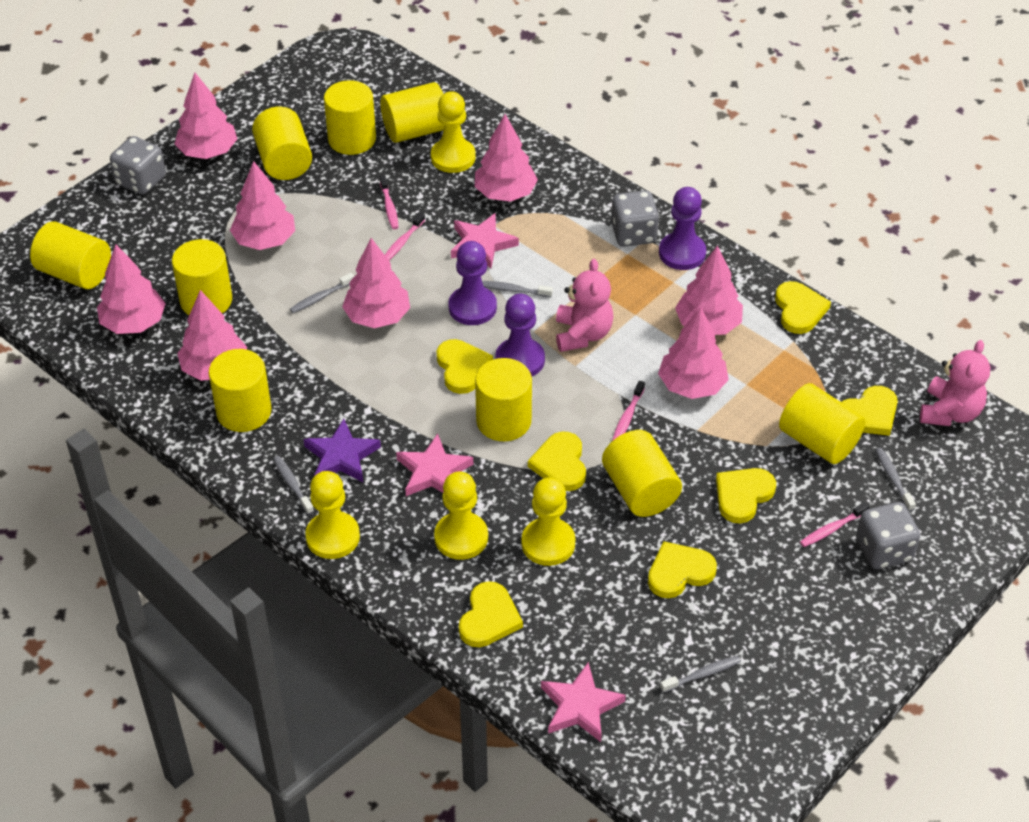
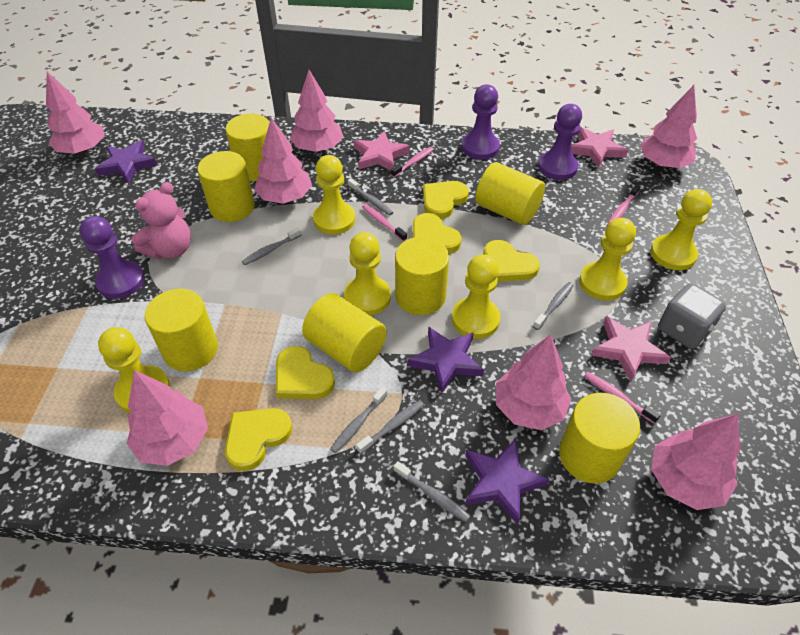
grey dice: [110,136,166,195] [611,191,659,247] [856,502,920,569] = 3 -> [658,283,726,349] = 1
grey toothbrush: [273,456,314,515] [290,273,354,313] [482,281,553,298] [660,656,741,693] [875,448,916,511] = 5 -> [242,227,301,265] [330,387,388,453] [348,178,393,216] [356,400,424,454] [394,461,471,522] [533,282,574,330] = 6
pink teddy bear: [556,259,614,352] [920,340,990,426] = 2 -> [131,182,191,259] = 1
pink tree: [97,245,166,334] [175,73,237,159] [177,290,247,381] [230,161,295,250] [342,238,410,328] [475,114,538,202] [658,308,729,399] [675,246,743,335] = 8 -> [46,72,105,154] [127,370,208,466] [254,117,312,204] [290,70,343,152] [496,334,571,430] [640,85,697,168] [651,414,740,510] = 7
purple star: [303,419,381,482] = 1 -> [95,140,157,183] [408,326,484,394] [465,439,549,525] = 3
yellow cylinder: [30,221,111,289] [172,239,232,315] [209,349,272,432] [252,107,312,180] [324,80,376,155] [380,82,444,143] [475,358,532,441] [602,430,682,517] [779,383,865,464] = 9 -> [145,289,218,371] [197,151,255,222] [225,114,270,181] [302,293,387,372] [395,237,449,315] [475,162,545,225] [559,393,640,484] = 7
yellow heart: [437,339,493,394] [459,581,523,647] [528,432,586,491] [648,541,717,598] [716,468,776,523] [775,281,831,334] [842,386,898,436] = 7 -> [225,408,293,471] [276,346,335,399] [413,213,462,254] [423,181,469,219] [483,240,540,282] = 5
yellow pawn: [305,471,360,559] [431,91,476,173] [434,472,488,560] [521,477,575,566] = 4 -> [98,327,170,413] [313,155,355,234] [344,232,391,315] [452,254,501,339] [579,218,636,300] [651,189,712,270] = 6

